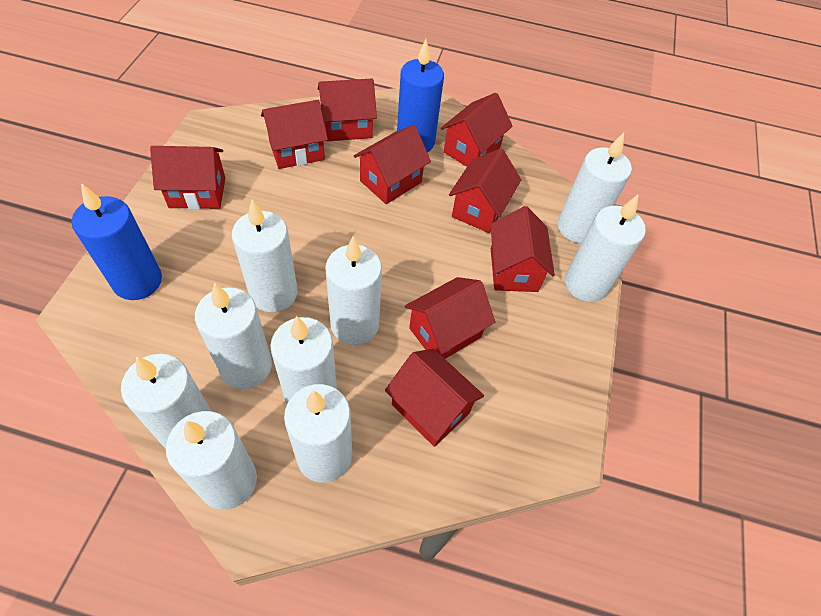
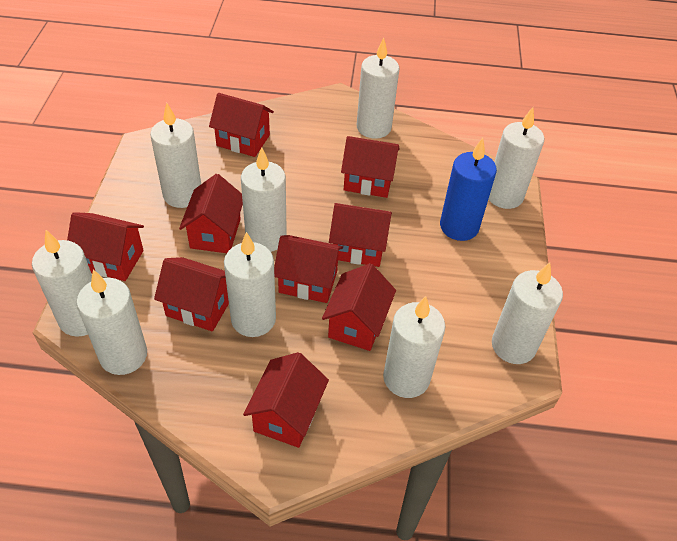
blue candle: [72,183,162,300] [397,39,444,152] = 2 -> [440,138,497,241] = 1

